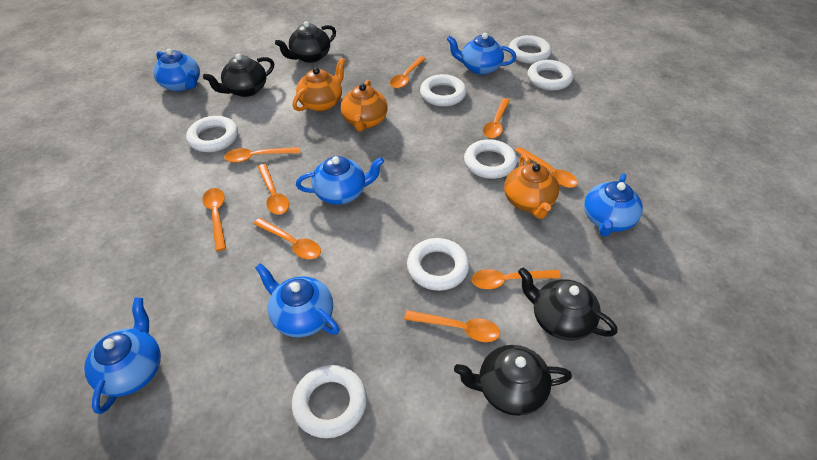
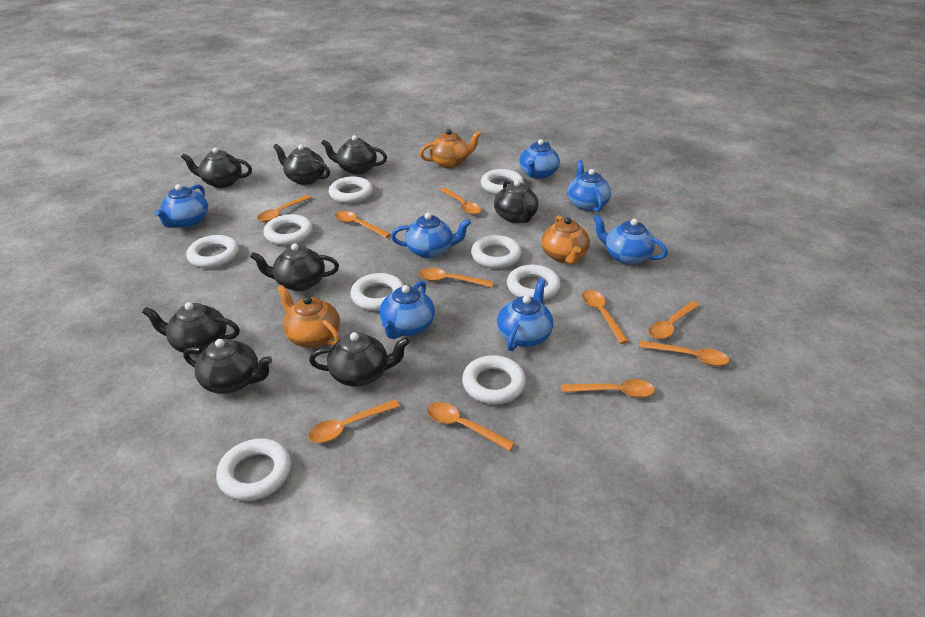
black teapot: [203,54,274,97] [275,21,336,63] [454,345,572,416] [518,267,617,341] = 4 -> [142,302,240,354] [181,147,252,188] [183,339,272,394] [250,243,339,291] [273,144,330,185] [309,332,410,387] [321,135,387,175] [494,180,538,223] = 8
blue teapot: [84,298,161,414] [153,49,200,92] [255,263,339,337] [296,156,384,205] [447,33,516,75] [584,173,643,237] = 6 -> [155,184,208,228] [379,281,435,339] [391,213,471,258] [497,278,553,351] [519,139,560,179] [567,160,611,212] [593,215,668,265] = 7
orange spoon: [202,188,226,251] [224,147,300,163] [254,218,321,259] [258,164,289,215] [390,56,426,89] [404,310,500,342] [472,269,561,289] [483,98,510,138] [514,147,578,188] = 9 -> [257,195,312,222] [308,400,400,443] [335,211,391,238] [419,268,493,288] [427,402,515,451] [440,187,481,215] [561,379,655,398] [582,290,629,344] [639,341,729,366] [648,301,700,339] = 10
white ring: [186,116,238,152] [292,365,367,438] [407,238,469,291] [420,74,467,107] [464,139,517,179] [509,35,552,64] [528,60,573,91] = 7 -> [186,235,239,268] [216,438,291,501] [264,214,313,245] [329,176,373,204] [351,273,404,311] [462,355,526,405] [471,235,522,269] [481,169,524,195] [507,265,561,301] = 9

